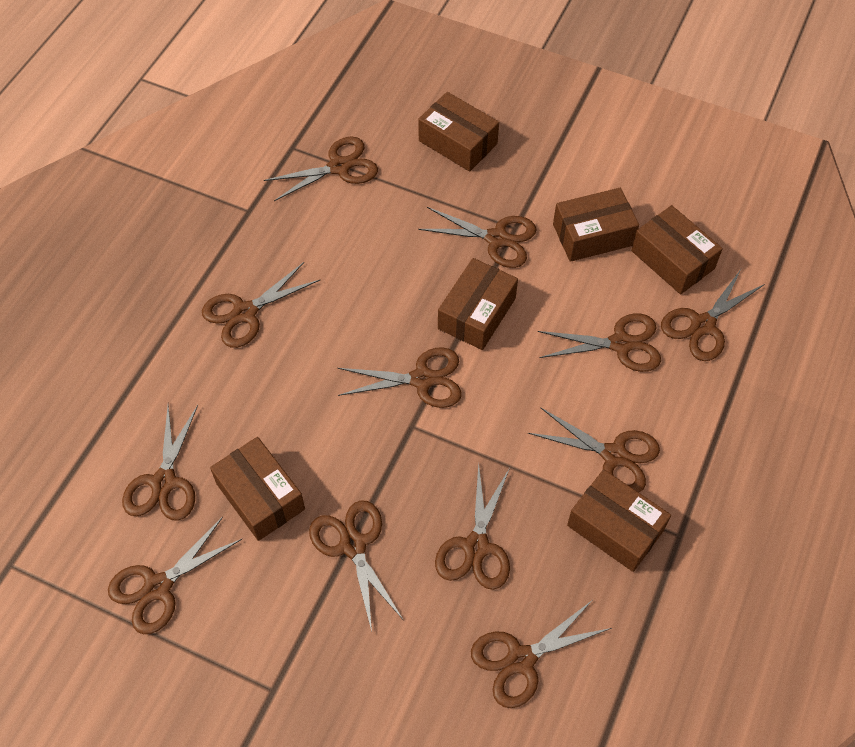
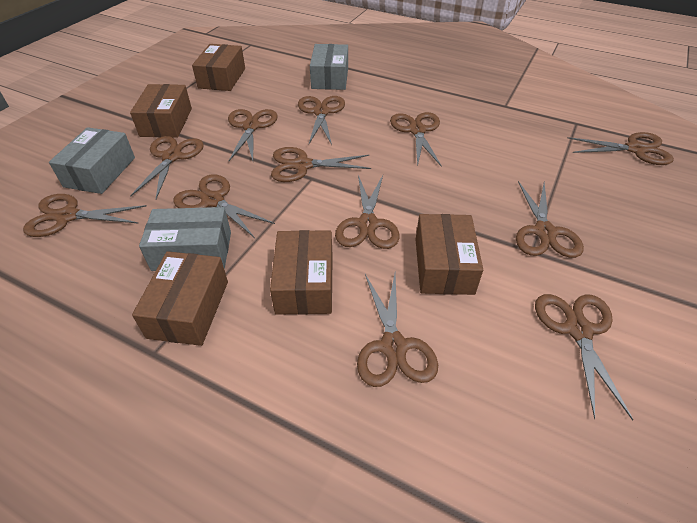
brown box: [210,437,305,541] [418,92,499,172] [438,258,518,350] [553,188,639,262] [567,469,671,572] [631,205,723,294] = 6 -> [130,84,192,138] [132,251,228,346] [192,44,245,91] [270,230,333,315] [415,214,483,295] = 5
grey box: none = 0 -> [49,127,135,194] [139,207,231,271] [310,44,348,90] = 3

